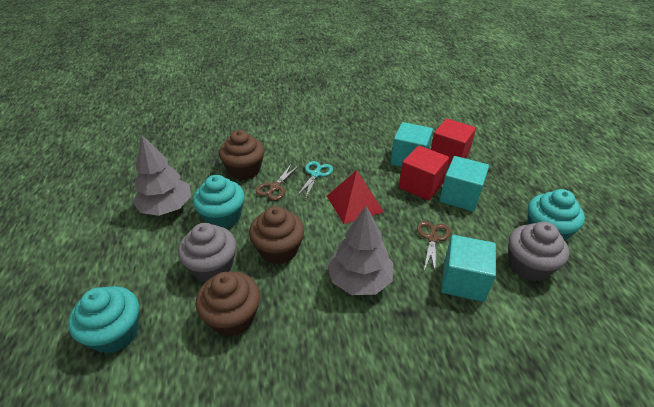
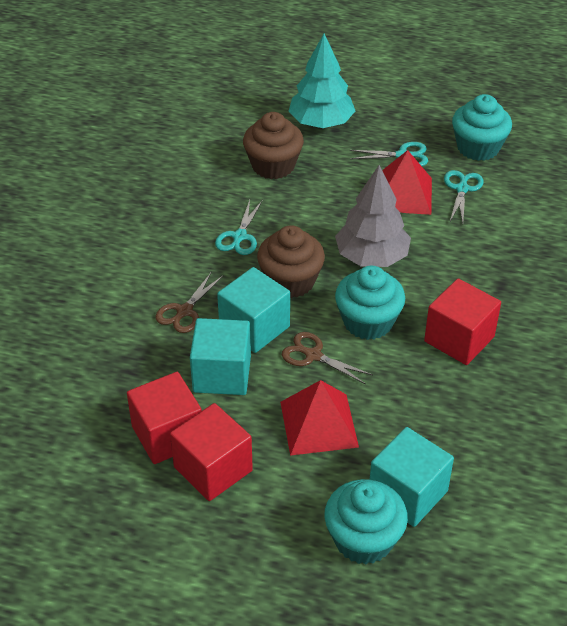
brown cupcake: [196,272,260,337] [219,130,264,180] [249,206,304,264] = 3 -> [243,112,304,179] [257,225,325,298] = 2
grey cupcake: [178,223,236,282] [508,222,570,282] = 2 -> none = 0
grey tree: [133,135,191,216] [327,206,393,295] = 2 -> [335,165,411,267] = 1
red cube: [399,145,449,201] [431,118,476,166] = 2 -> [127,372,202,464] [170,403,253,501] [424,279,501,365] = 3
red pyramid: [327,170,384,224] = 1 -> [280,380,359,456] [382,150,432,215] = 2
turquoise scissors: [296,161,333,200] = 1 -> [215,200,263,255] [350,142,428,166] [444,170,484,223] = 3
turquoise tree: none = 0 -> [289,34,355,128] = 1

